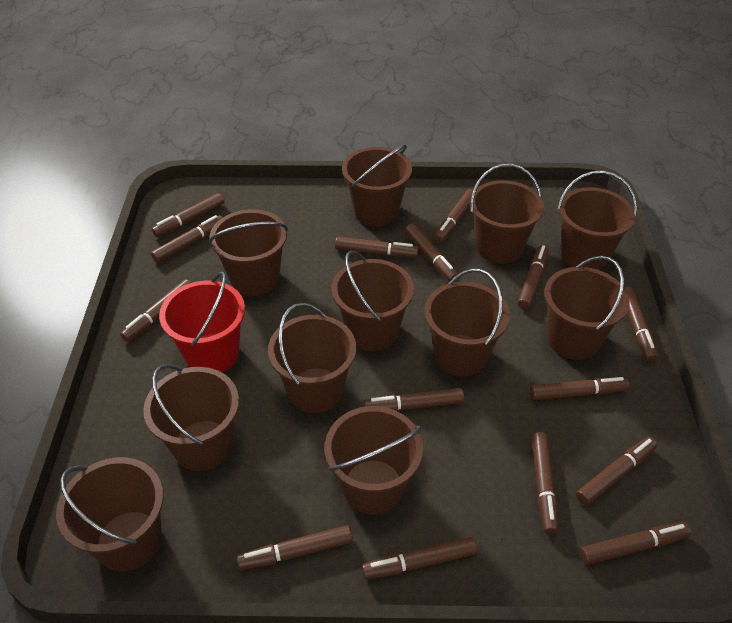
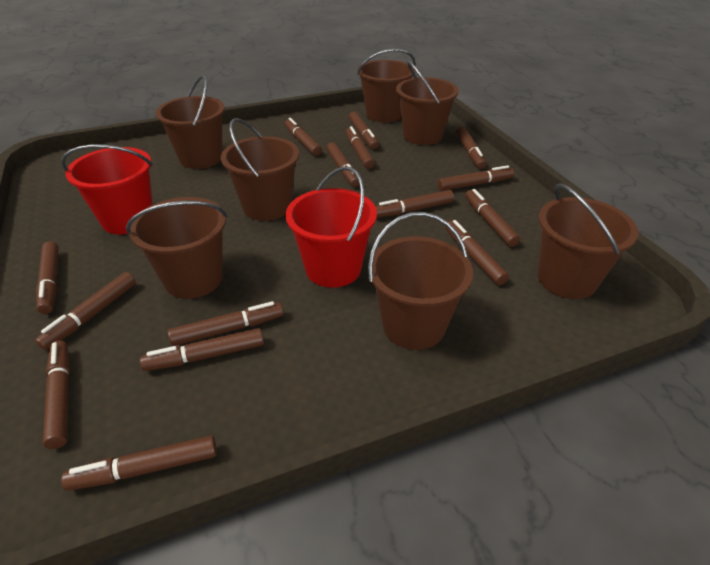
brown bucket: [56,457,163,572] [143,364,239,471] [208,209,288,296] [268,303,356,413] [325,406,423,515] [332,251,414,351] [342,145,412,226] [424,269,510,376] [470,163,544,264] [544,256,630,360] [558,171,637,270] = 11 -> [126,197,228,299] [155,75,225,169] [221,118,299,221] [357,49,416,123] [368,212,473,350] [396,61,459,145] [538,183,638,299] = 7
red bucket: [159,272,245,372] = 1 -> [61,144,153,234] [286,166,377,288] = 2

